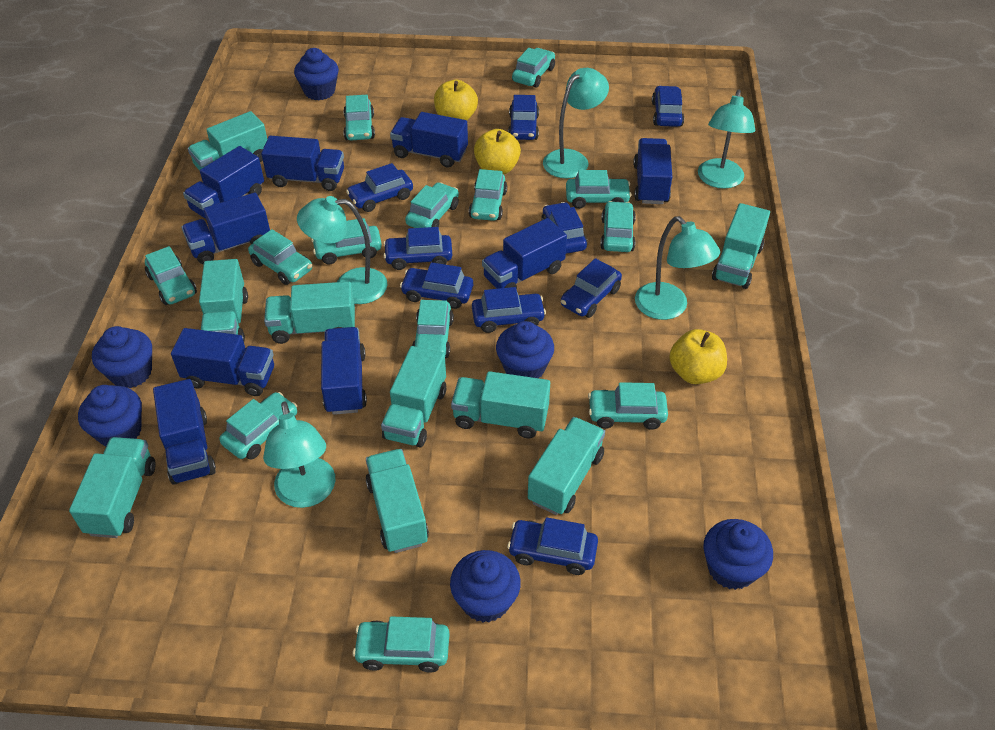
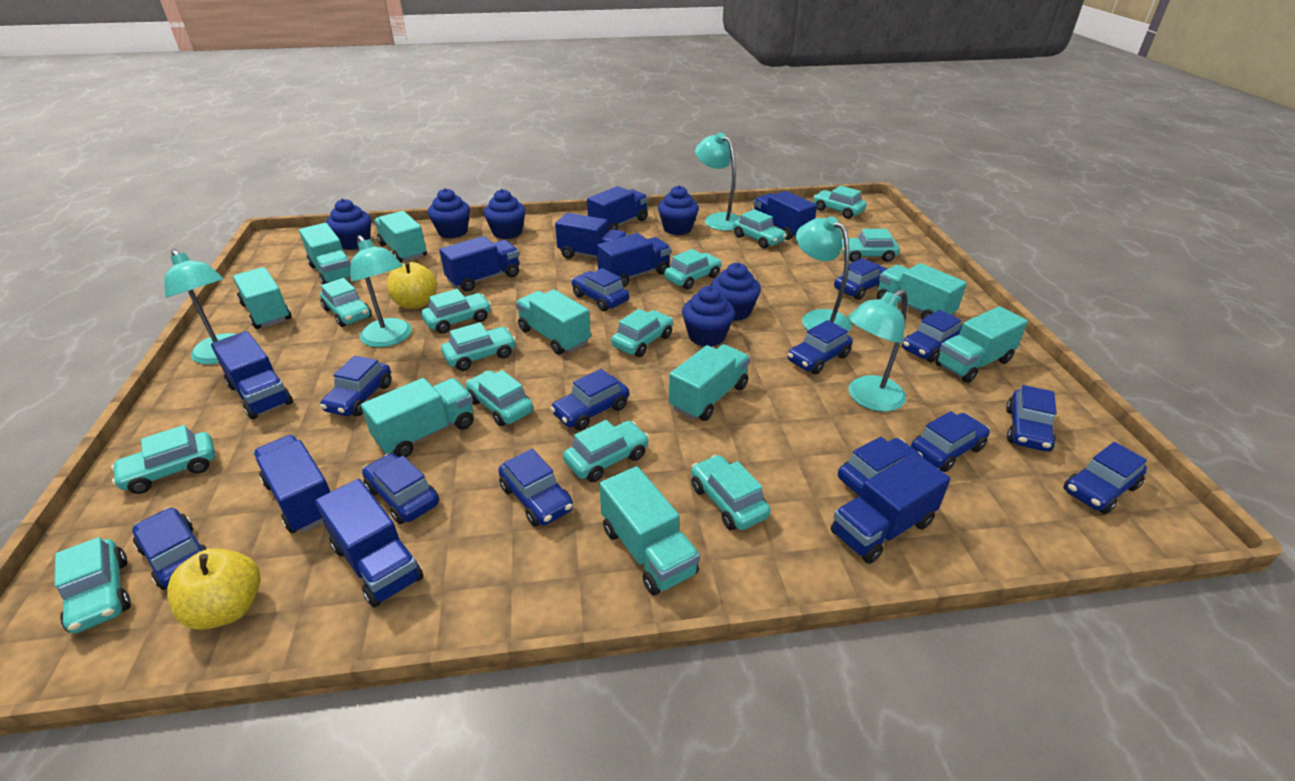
blue car: [346,163,413,212] [383,227,452,270] [400,262,473,309] [472,287,546,333] [507,517,598,575] [508,95,539,140] [541,202,588,254] [561,258,622,318] [652,86,684,127] = 9 -> [132,508,208,590] [320,356,391,416] [362,453,439,524] [498,449,573,527] [550,369,629,431] [571,268,629,311] [788,320,853,374] [834,258,887,300] [838,437,923,496] [902,310,962,362] [911,411,990,472] [1006,385,1057,452] [1063,442,1147,514] = 13
yellow apple: [434,80,478,120] [474,129,521,175] [669,329,727,384] = 3 -> [167,548,261,630] [387,261,437,309] = 2

